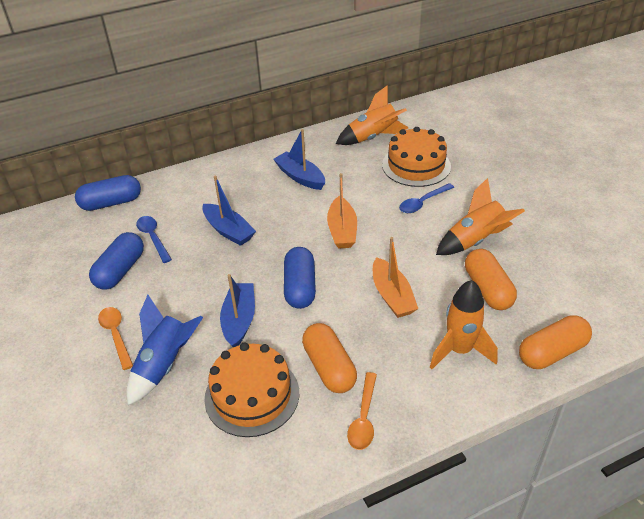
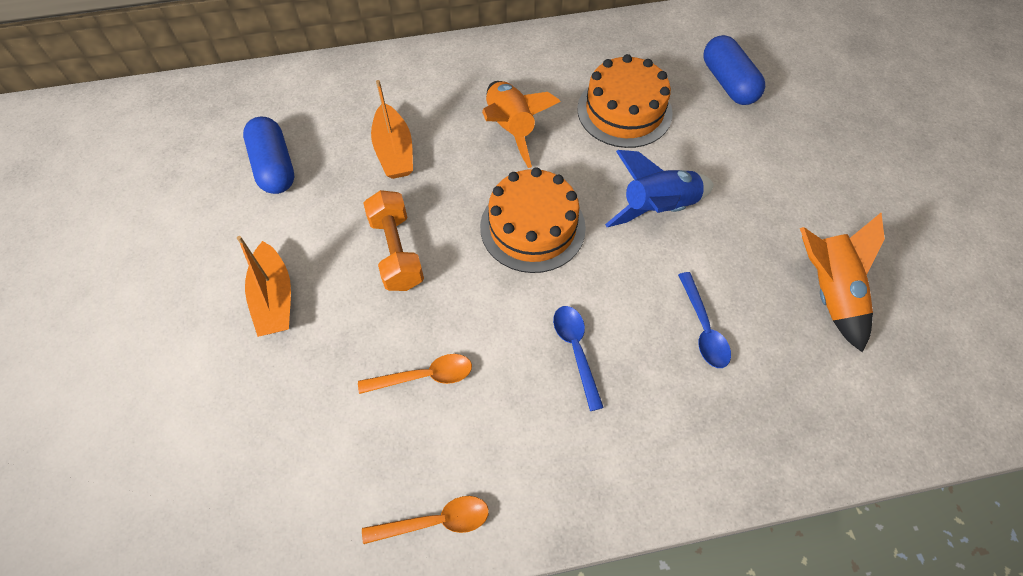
blue boat: [202,176,256,246] [220,274,255,347] [273,129,325,190] = 3 -> none = 0
blue capsule: [75,175,141,211] [89,232,144,290] [284,247,316,309] = 3 -> [243,117,294,194] [704,35,765,105] = 2
orange capsule: [302,323,357,393] [465,249,517,310] [519,315,592,369] = 3 -> none = 0
orange dumbbell: none = 0 -> [363,190,424,291] = 1
orange rocket: [336,85,408,145] [430,280,498,369] [436,178,525,255] = 3 -> [482,81,561,168] [800,213,885,352] = 2

